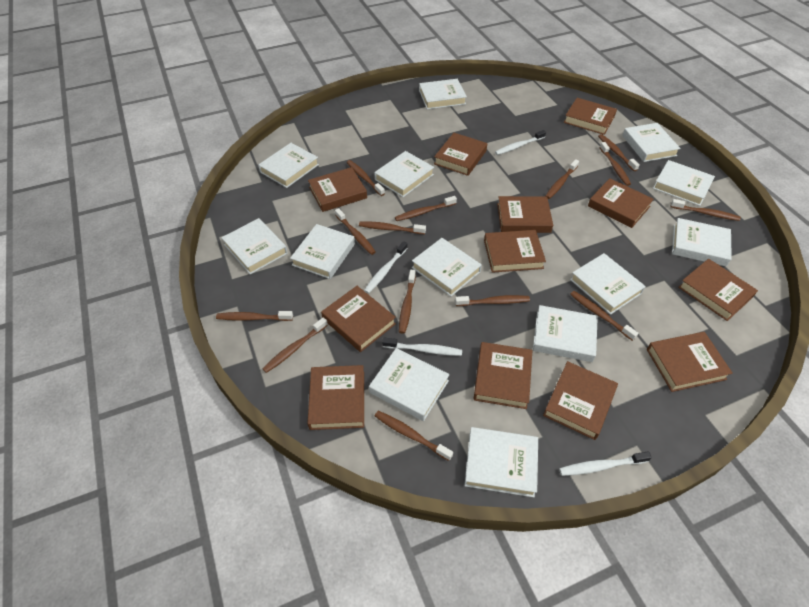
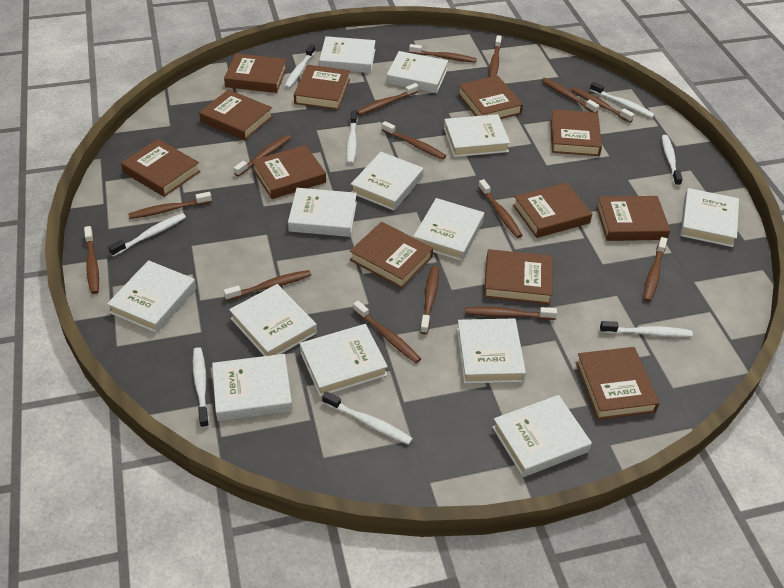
brown toothbrush: [216,311,293,321] [262,317,328,373] [335,208,376,255] [347,160,385,196] [359,222,426,234] [375,411,453,461] [395,196,457,221] [399,270,416,334] [455,295,530,306] [545,159,579,199] [570,291,638,341] [598,134,640,171] [599,142,631,186] [671,199,741,221] = 14 -> [84,226,99,294] [128,192,212,219] [224,270,311,301] [234,134,291,177] [353,301,421,363] [357,83,419,115] [382,121,446,159] [409,44,477,63] [420,266,439,334] [465,307,557,320] [478,179,523,238] [489,35,502,77] [541,78,600,113] [572,87,634,123] [643,237,667,302] = 15
white toothbrush: [364,241,407,294] [382,338,462,356] [495,130,546,155] [559,451,652,476] = 4 -> [108,213,186,257] [193,347,209,428] [284,44,315,89] [322,391,413,445] [346,110,358,164] [590,82,655,118] [600,321,693,337] [662,135,683,186] = 8

